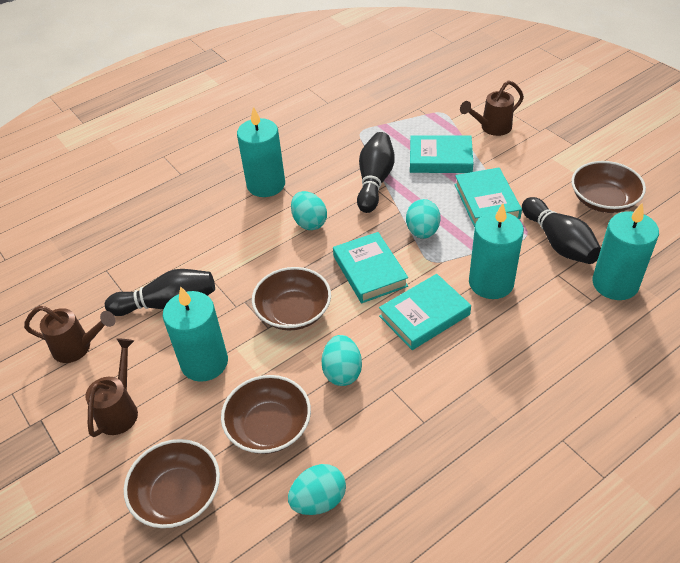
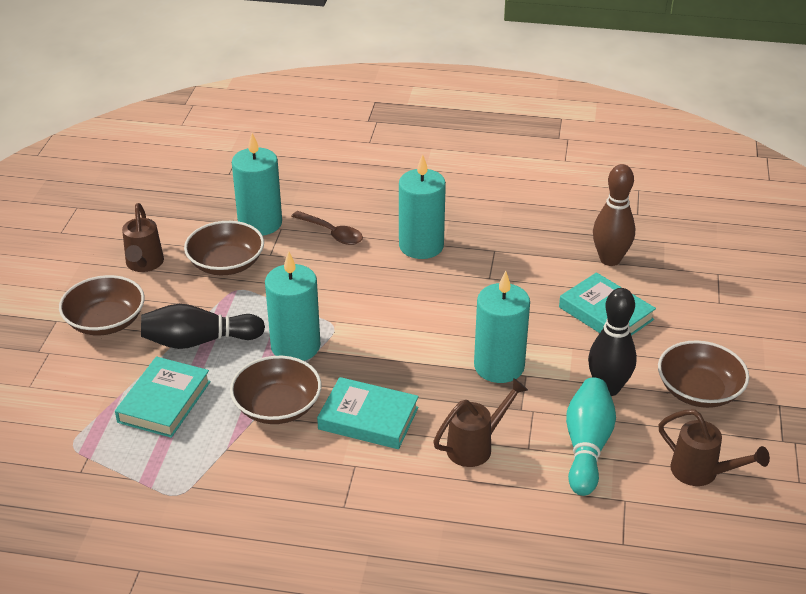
black bowling pin: [105,269,215,316] [357,132,395,213] [522,197,601,264] = 3 -> [141,304,265,349] [588,288,637,396] = 2
brown bowling pin: none = 0 -> [593,164,635,266] = 1
brown spoon: none = 0 -> [291,211,363,245] = 1
turquoise book: [333,232,408,303] [379,274,471,350] [410,135,473,173] [455,168,522,227] = 4 -> [115,356,211,438] [317,377,419,449] [559,272,656,336] = 3
turquoise bowling pin: none = 0 -> [566,377,616,496] = 1
turquoise egg: [288,464,346,515] [291,191,327,230] [322,335,362,386] [406,199,441,239] = 4 -> none = 0

